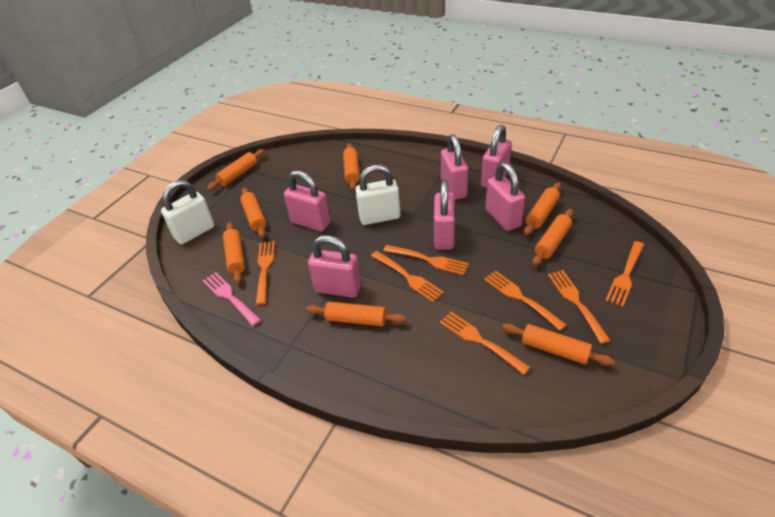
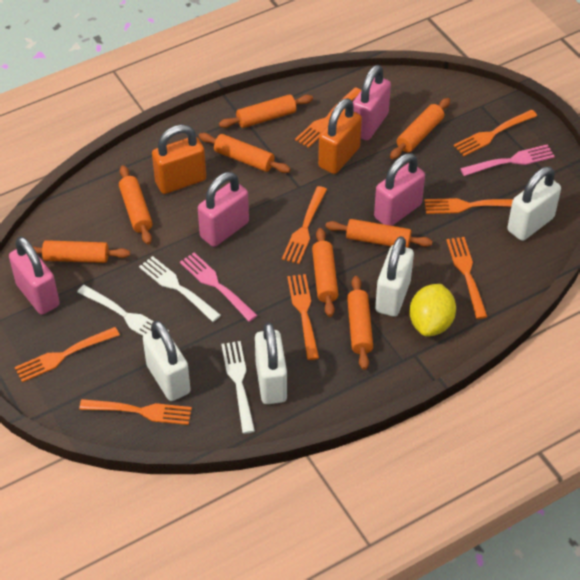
orange fork: [256,241,275,305] [371,251,444,302] [383,245,469,275] [440,312,530,375] [484,270,566,331] [548,270,611,344] [605,241,644,307] = 7 -> [15,327,120,382] [79,399,192,425] [282,186,327,264] [287,274,319,360] [295,87,361,148] [424,198,513,214] [446,237,487,319] [454,110,537,156] = 8
orange padlock: none = 0 -> [152,125,206,194] [318,98,362,174] = 2
pink fork: [202,272,261,326] = 1 -> [180,253,258,322] [460,144,555,176] = 2
pink padlock: [284,170,331,231] [308,235,361,298] [434,180,455,250] [441,134,468,200] [481,125,512,188] [485,162,525,231] = 6 -> [9,237,60,315] [198,172,249,247] [353,65,391,140] [374,153,425,226] = 4
white fork: none = 0 -> [77,285,169,336] [139,256,221,322] [221,341,255,434] = 3
white padlock: [161,180,214,244] [355,165,400,225] = 2 -> [143,321,191,401] [255,322,287,404] [375,236,414,317] [507,167,561,241] = 4
yellow lemon: none = 0 -> [410,284,456,337] = 1

